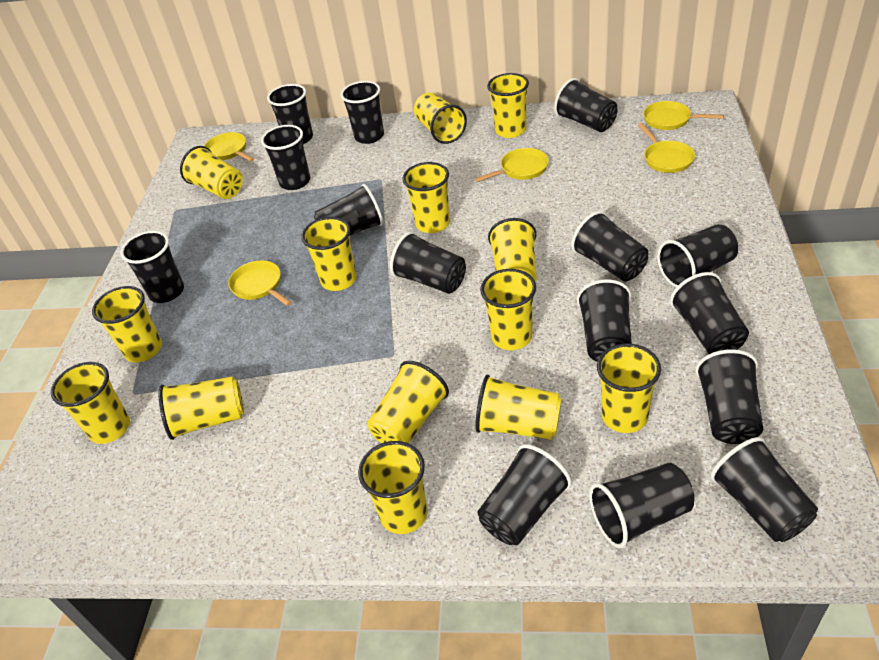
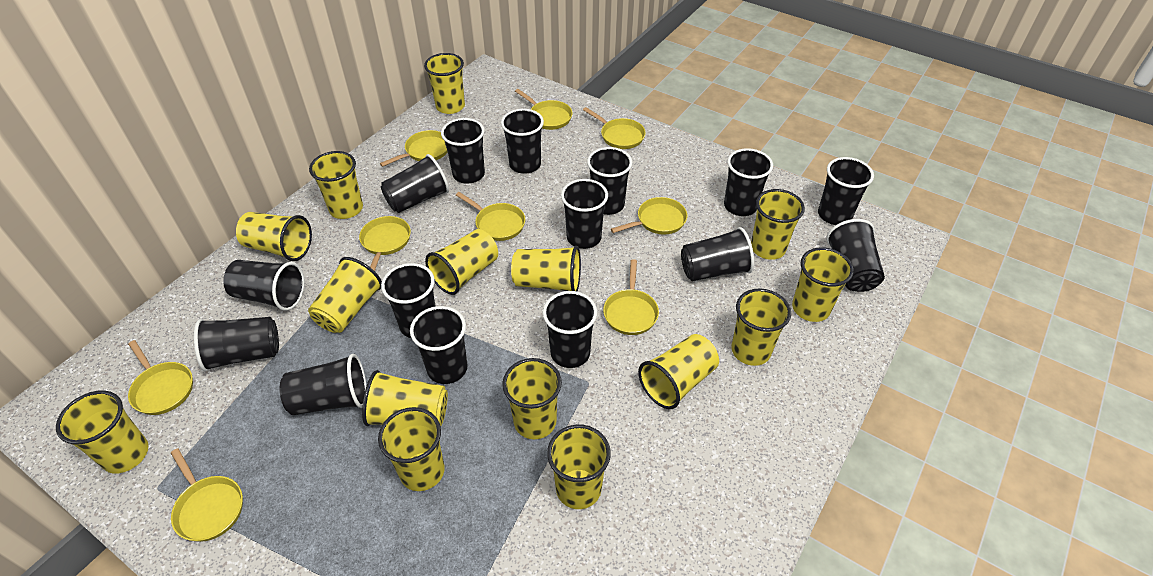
yellow cup: [51,362,130,444] [92,286,162,363] [159,376,244,440] [180,146,243,199] [301,217,357,291] [358,441,428,534] [367,361,449,443] [402,162,450,233] [414,92,467,144] [475,375,562,440] [480,269,536,350] [487,73,529,138] [488,218,537,283] [597,344,661,433] = 14 -> [56,390,148,474] [236,212,312,261] [308,257,382,333] [309,151,363,219] [362,370,448,426] [378,407,445,491] [424,53,465,114] [425,229,498,295] [502,358,562,439] [511,246,581,291] [547,424,611,509] [638,334,719,409] [731,289,791,366] [751,189,805,260] [792,247,854,322] = 15
yellow pan: [204,132,254,161] [228,260,292,306] [475,148,549,182] [638,123,695,173] [643,101,724,130] = 5 -> [128,340,193,415] [171,448,243,542] [359,216,411,271] [380,130,448,167] [456,192,525,241] [515,89,572,130] [583,107,646,149] [603,259,659,335] [611,197,687,234] = 9

